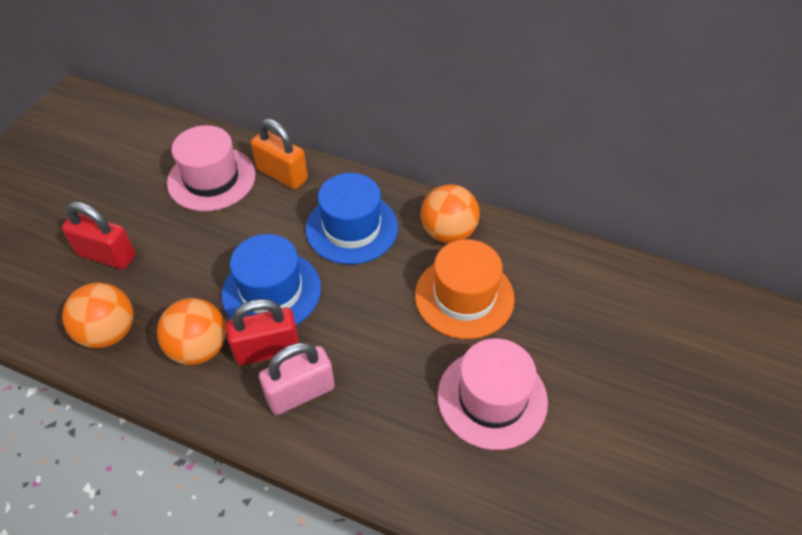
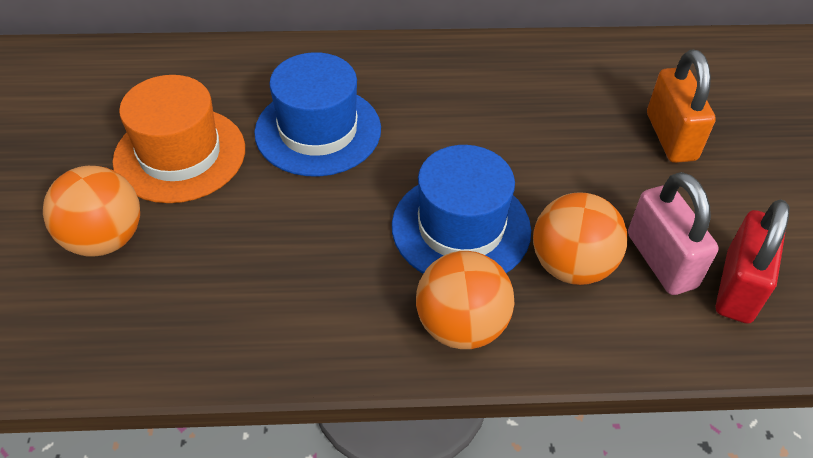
pink hat: [167,125,256,211] [438,338,548,450] = 2 -> none = 0
red padlock: [62,201,136,269] [226,299,299,365] = 2 -> [716,199,790,324] = 1

